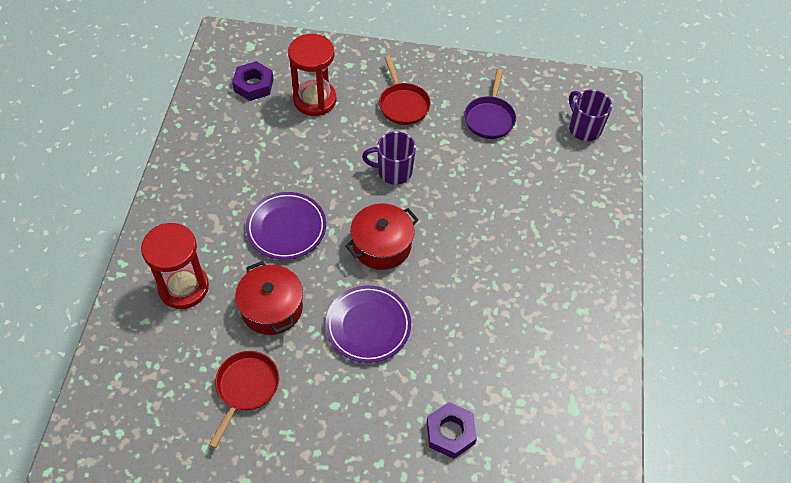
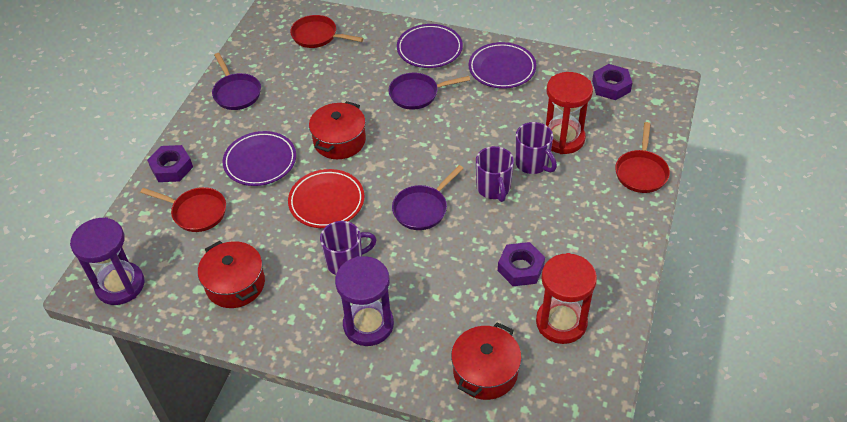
purple hourglass: none = 0 -> [70,217,144,305] [335,256,394,346] = 2
purple mug: [362,132,416,185] [569,90,612,141] = 2 -> [320,221,377,275] [476,146,514,202] [515,122,557,174] = 3
purple nut: [232,61,274,101] [426,402,477,459] = 2 -> [147,145,193,182] [498,242,545,286] [592,64,632,100] = 3
purple pan: [464,68,516,139] = 1 -> [212,53,261,110] [388,73,470,110] [392,165,464,230] = 3
purple plate: [246,192,326,260] [325,285,411,363] = 2 -> [223,131,296,186] [397,24,463,68] [469,42,536,89] = 3
red pan: [209,351,279,448] [379,56,431,125] = 2 -> [140,187,226,232] [290,15,363,48] [615,122,670,193] = 3
red plate: none = 0 -> [288,169,364,228] = 1
red pot: [235,261,303,335] [345,203,419,270] = 2 -> [198,241,265,308] [309,101,366,159] [451,322,522,400] = 3

